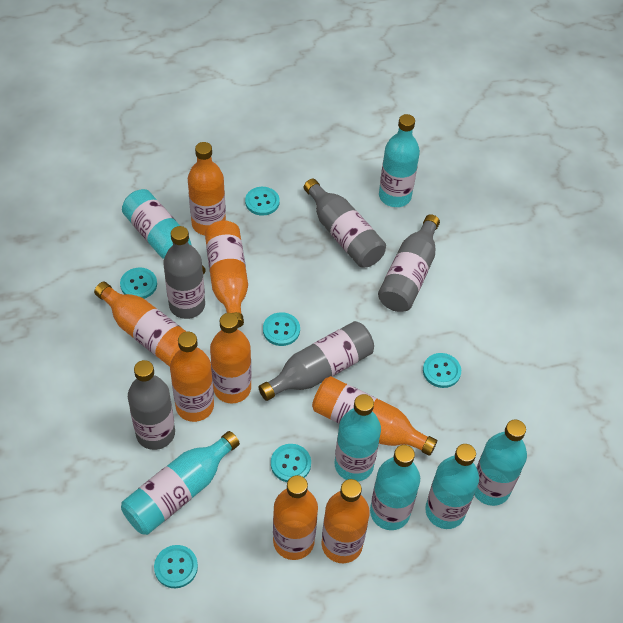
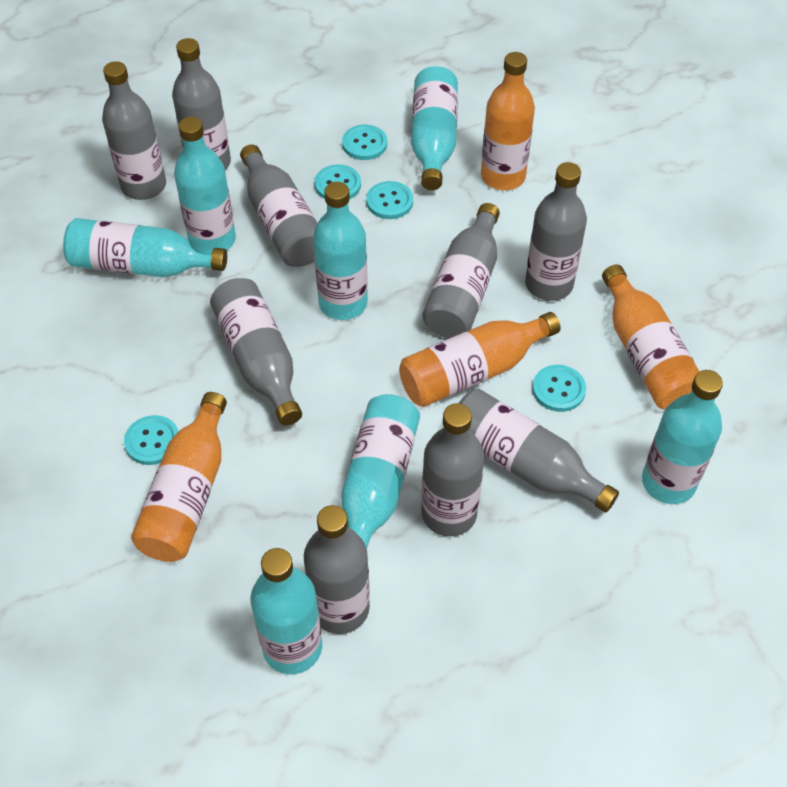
grey bottle: [128,360,175,450] [163,226,205,319] [258,321,374,401] [304,179,386,268] [378,214,440,312] = 5 -> [102,61,166,200] [172,38,231,170] [210,278,302,425] [240,144,318,267] [304,505,370,634] [421,403,484,537] [422,203,500,338] [459,389,619,513] [525,162,587,301] = 9
orange bottle: [94,282,186,367] [170,331,214,422] [188,142,226,235] [205,220,248,328] [210,313,251,403] [273,475,318,560] [312,376,437,456] [322,479,370,563] = 8 -> [131,392,227,562] [399,312,561,407] [481,52,535,190] [602,265,700,409] = 4
turquoise button: [120,268,157,299] [154,545,198,588] [245,187,279,216] [263,312,300,346] [271,444,311,482] [423,353,461,388] = 6 -> [124,415,179,465] [314,164,361,199] [342,125,387,160] [366,181,413,219] [532,365,586,412] = 5

